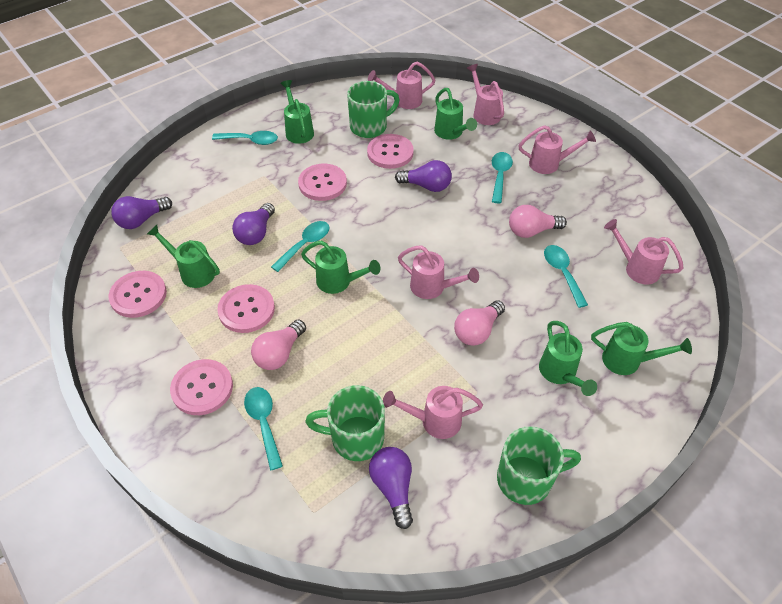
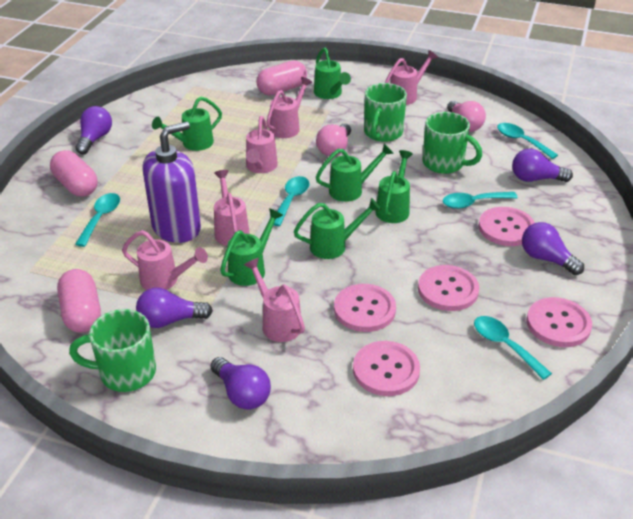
pink capsule: none = 0 -> [50,150,97,197] [57,269,101,333] [256,60,307,96] = 3
pink light bulb: [251,320,306,370] [454,300,505,346] [509,205,567,238] = 3 -> [316,123,351,156] [447,101,486,132] = 2
purple light bulb: [111,196,172,229] [232,203,275,245] [369,447,413,529] [395,160,452,192] = 4 -> [76,106,112,154] [136,288,213,328] [211,357,271,410] [512,149,573,182] [522,222,584,275] = 5
purple soap dispenser: none = 0 -> [142,122,201,243] = 1

